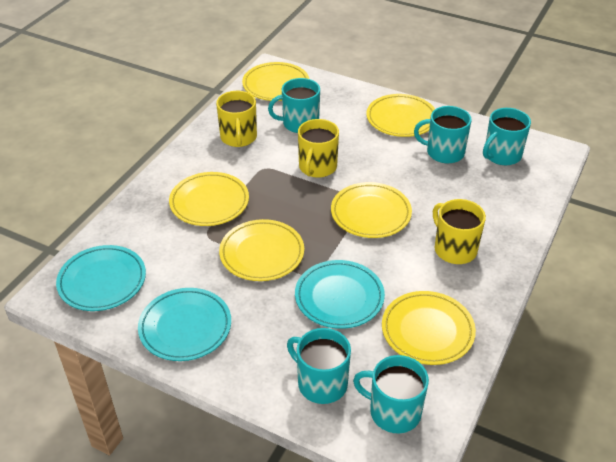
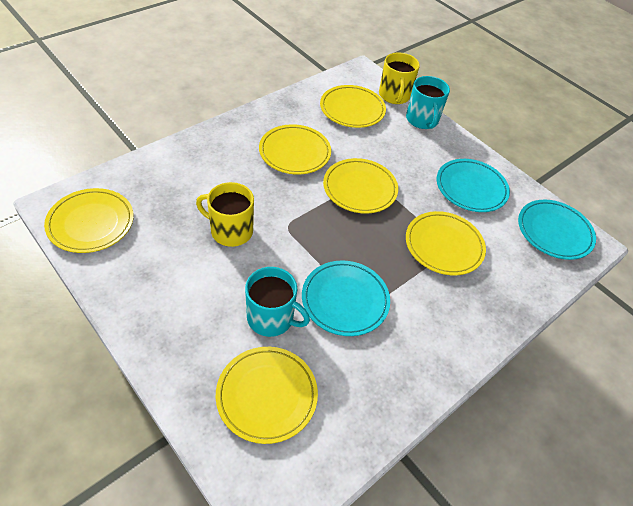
turquoise mug: [268,78,320,133] [287,328,351,404] [353,355,429,433] [414,106,472,163] [483,108,531,165] = 5 -> [245,267,310,337] [406,76,450,129] = 2
yellow mug: [216,91,257,147] [298,119,339,178] [433,199,486,264] = 3 -> [196,182,254,247] [379,53,420,104] = 2

